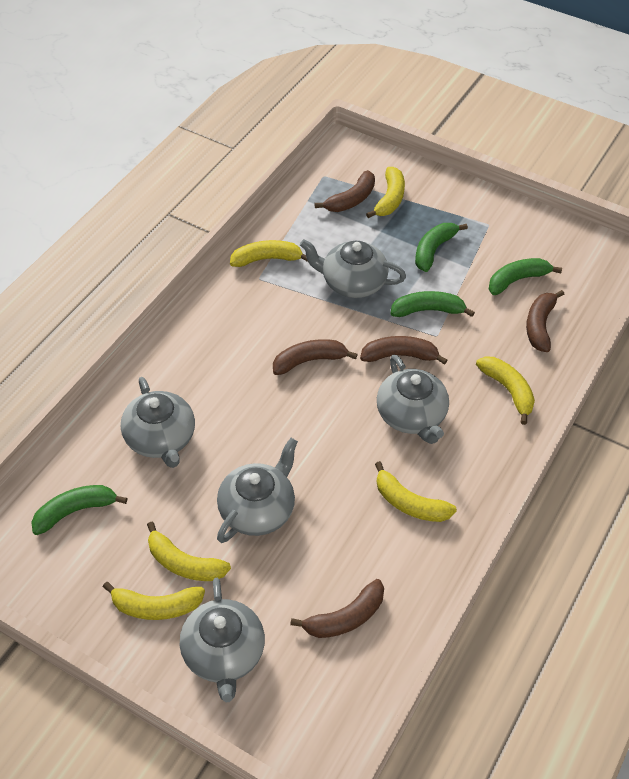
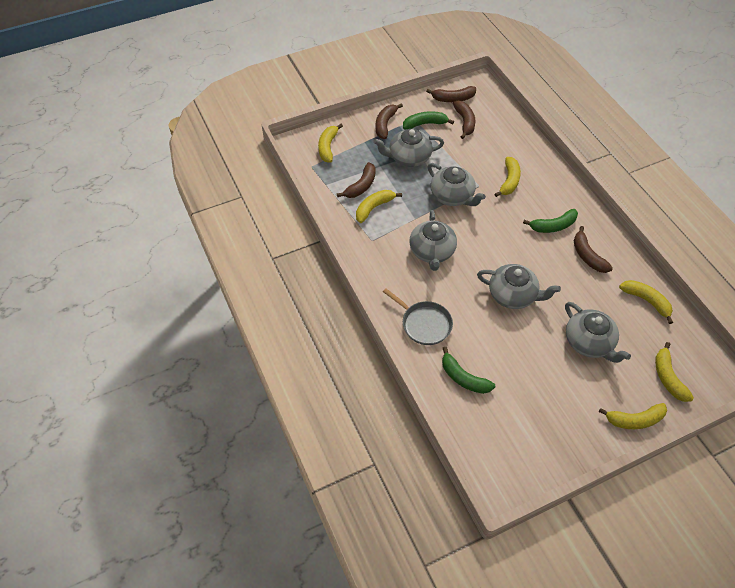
green banana: [31,485,127,535] [390,291,475,317] [415,223,468,272] [489,258,562,295] = 4 -> [403,111,454,130] [442,347,495,394] [523,209,578,233] = 3
grey pan: none = 0 -> [383,288,453,345] = 1

